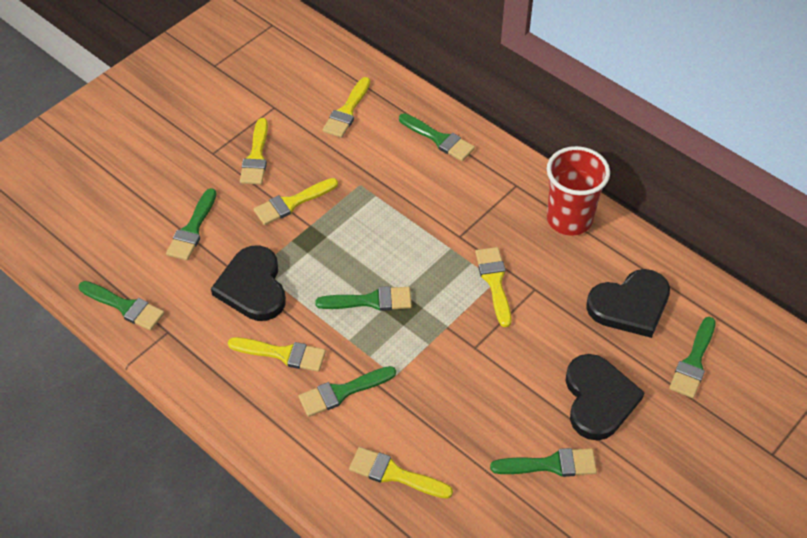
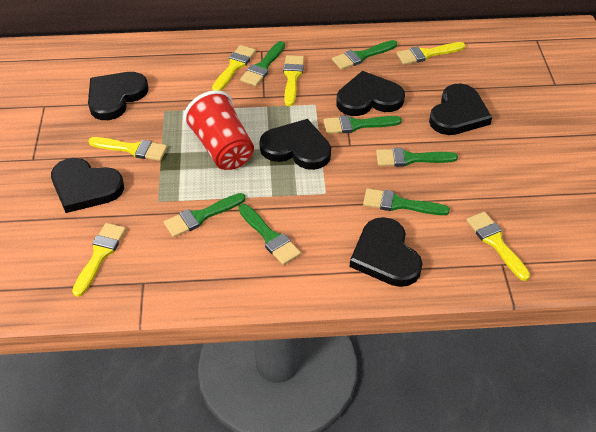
black heart: [211,245,286,321] [565,354,645,441] [586,269,670,338] = 3 -> [51,158,124,213] [88,72,149,120] [259,119,331,170] [336,71,405,116] [350,217,423,287] [429,84,492,135] = 6

